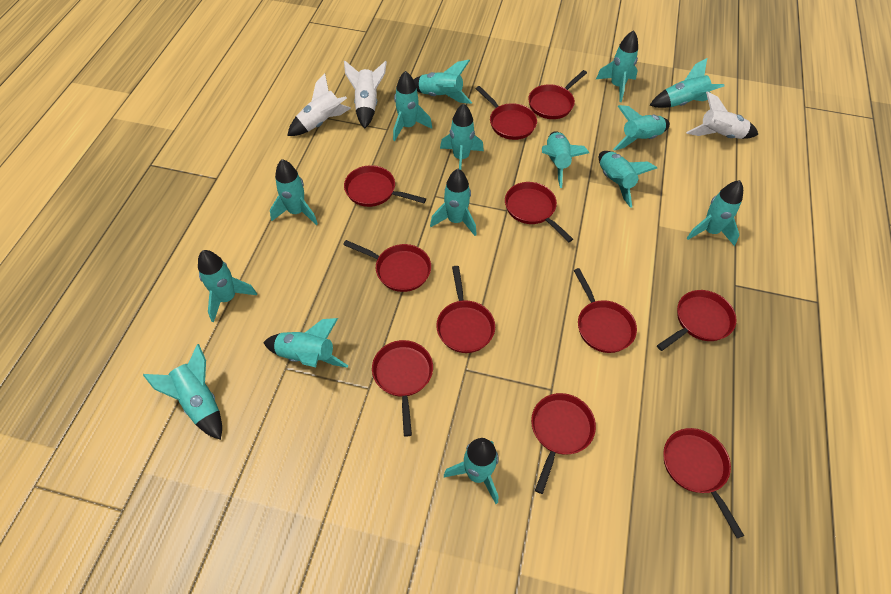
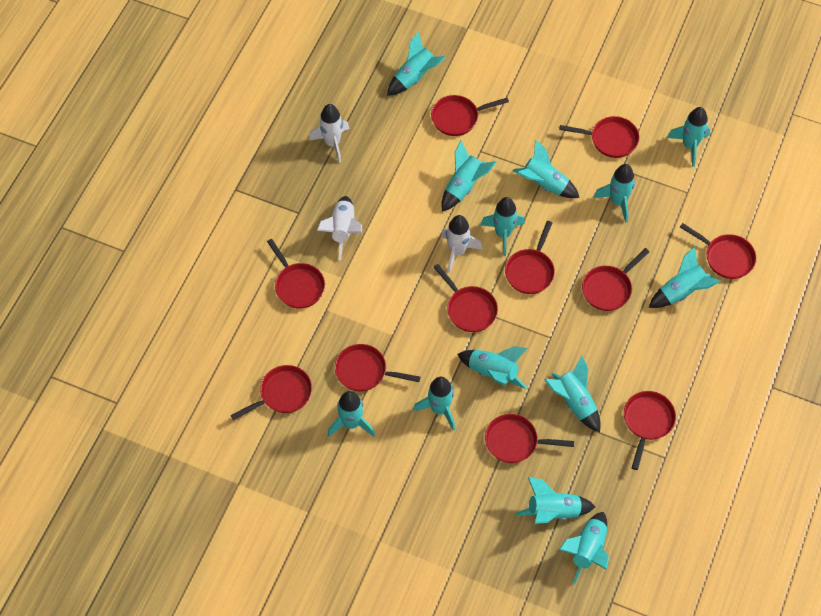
turquoise rocket: [143,344,222,440] [198,250,257,322] [263,318,348,368] [270,159,318,225] [393,71,432,141] [413,60,472,104] [430,169,477,236] [440,103,484,170] [444,438,498,504] [542,131,589,188] [596,30,638,102] [599,151,657,208] [613,105,670,151] [650,58,725,108] [687,180,743,246] = 15 -> [328,391,375,437] [387,31,446,96] [413,377,455,431] [441,140,497,212] [457,346,528,389] [481,197,525,256] [513,139,580,198] [515,477,596,524] [544,356,601,433] [559,512,609,584] [593,164,635,223] [649,246,721,308] [667,107,710,167] = 13

